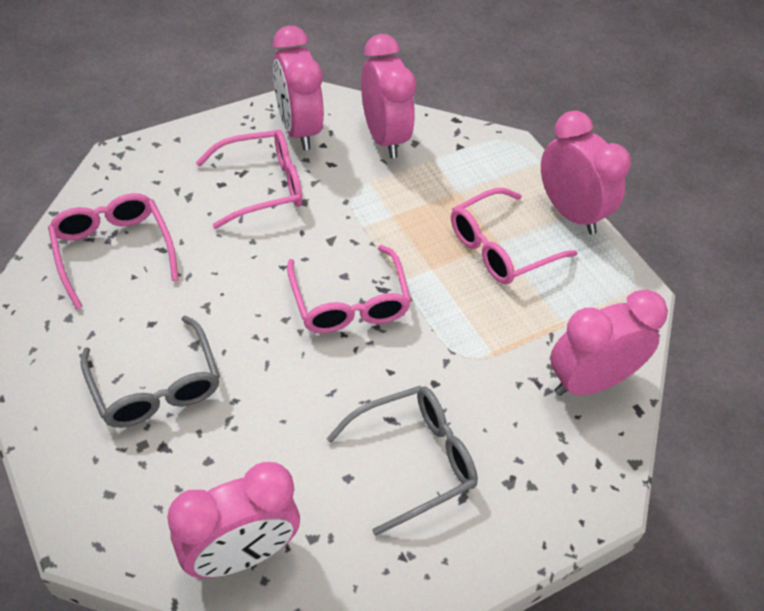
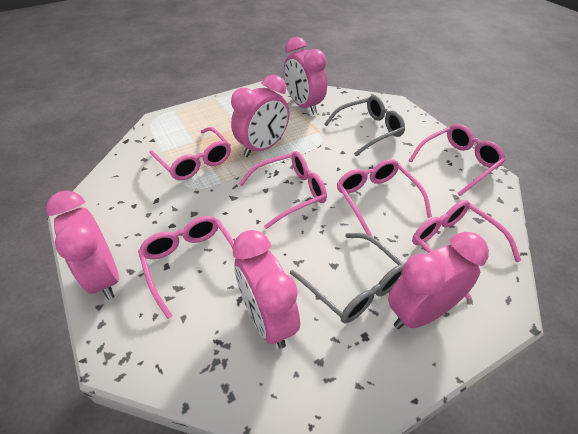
pink glasses: [48,193,179,310] [196,130,302,229] [287,245,411,333] [451,188,578,284] = 4 -> [138,216,234,319] [150,127,231,180] [239,151,327,229] [337,159,432,237] [408,124,506,196] [412,200,521,300] = 6

